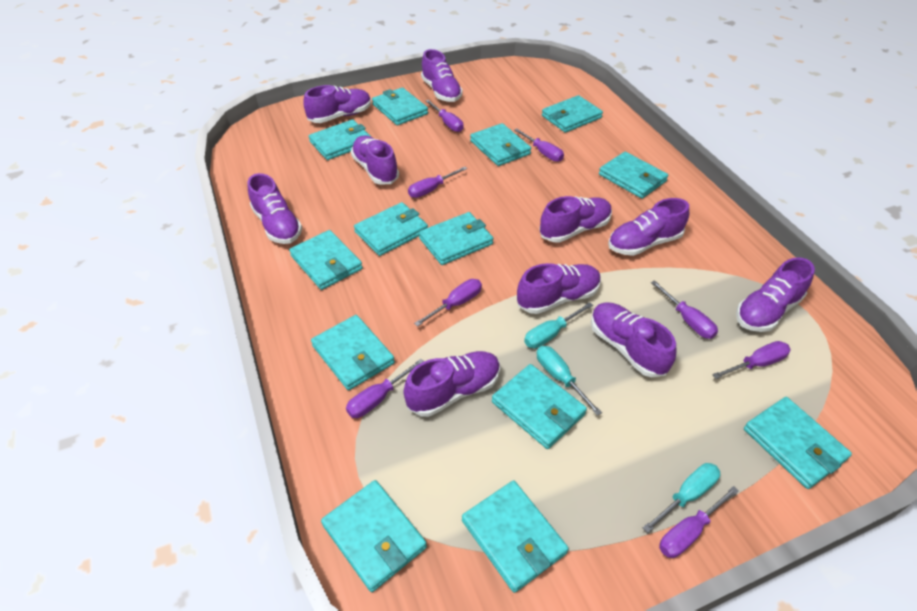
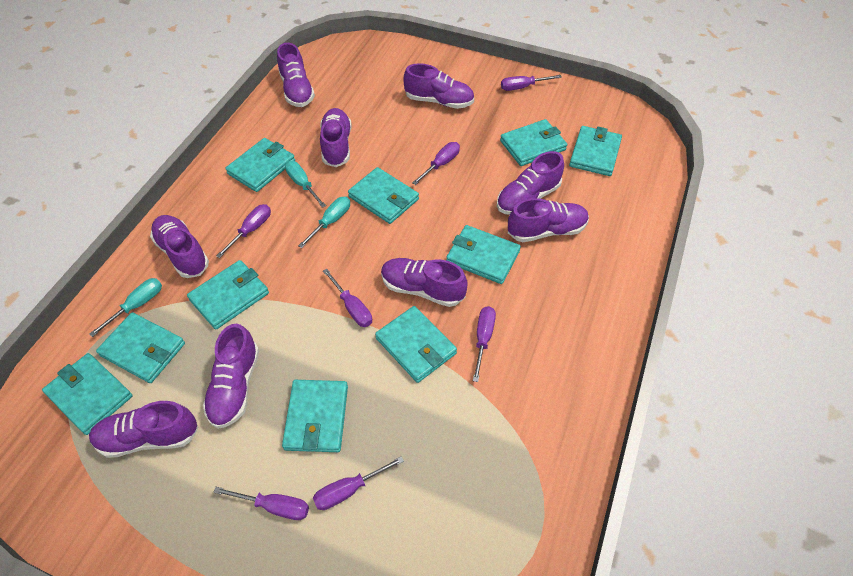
purple screwdriver: [346,359,424,418] [408,166,467,198] [414,279,482,327] [426,100,463,132] [514,128,564,162] [651,280,718,339] [659,486,739,558] [712,341,791,379] = 8 -> [213,487,309,520] [216,204,271,258] [313,456,404,510] [323,269,372,327] [412,142,460,185] [473,306,496,382] [501,75,562,91] = 7
purple shoe: [248,173,302,244] [303,85,371,123] [351,136,399,185] [403,351,500,417] [421,49,463,102] [517,263,601,314] [539,196,612,243] [591,302,676,378] [608,198,689,256] [736,257,815,332] = 10 -> [89,401,199,458] [150,215,209,278] [203,324,259,429] [277,43,315,107] [320,108,352,167] [381,258,468,307] [404,63,474,109] [497,151,564,215] [508,198,589,242] = 9
turquoise wallet: [289,230,363,290] [309,119,371,160] [311,315,395,390] [321,480,427,592] [354,202,428,256] [372,87,428,125] [419,212,493,265] [462,480,569,593] [470,123,531,166] [492,364,587,449] [542,95,603,133] [599,152,668,199] [744,397,852,489] = 13 -> [42,353,133,435] [96,312,185,383] [187,260,269,329] [225,138,295,192] [282,380,348,452] [348,167,419,224] [375,306,457,383] [446,225,521,284] [500,119,567,166] [569,126,622,176] = 10

